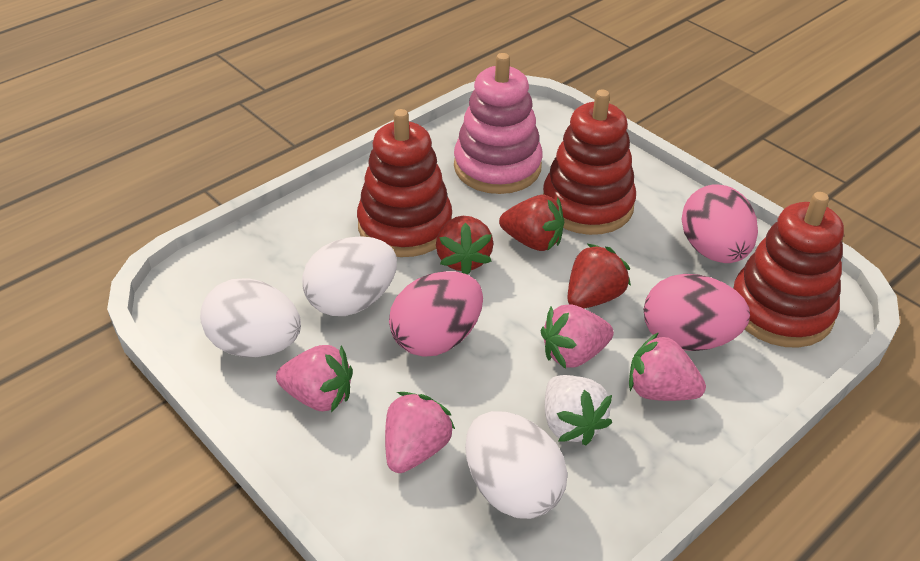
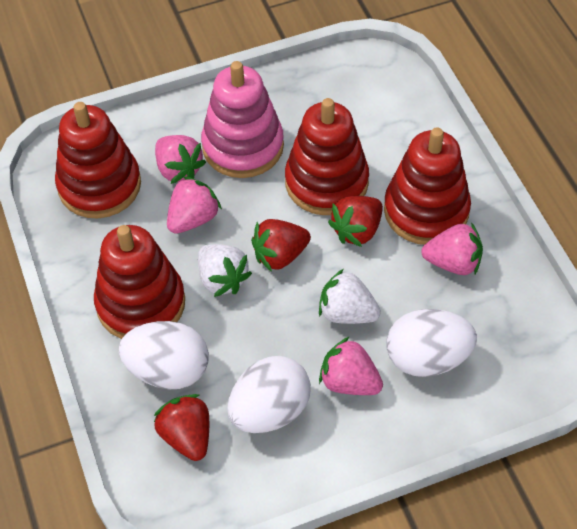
pink egg: [389,271,483,357] [644,274,750,351] [681,185,758,263] = 3 -> none = 0
red stacking toy: [357,109,452,257] [543,89,636,235] [733,192,844,348] = 3 -> [55,102,141,218] [94,225,185,339] [285,98,369,215] [384,127,471,245] = 4
white strawberry: [545,375,612,446] = 1 -> [198,244,252,297] [319,269,381,324] = 2

